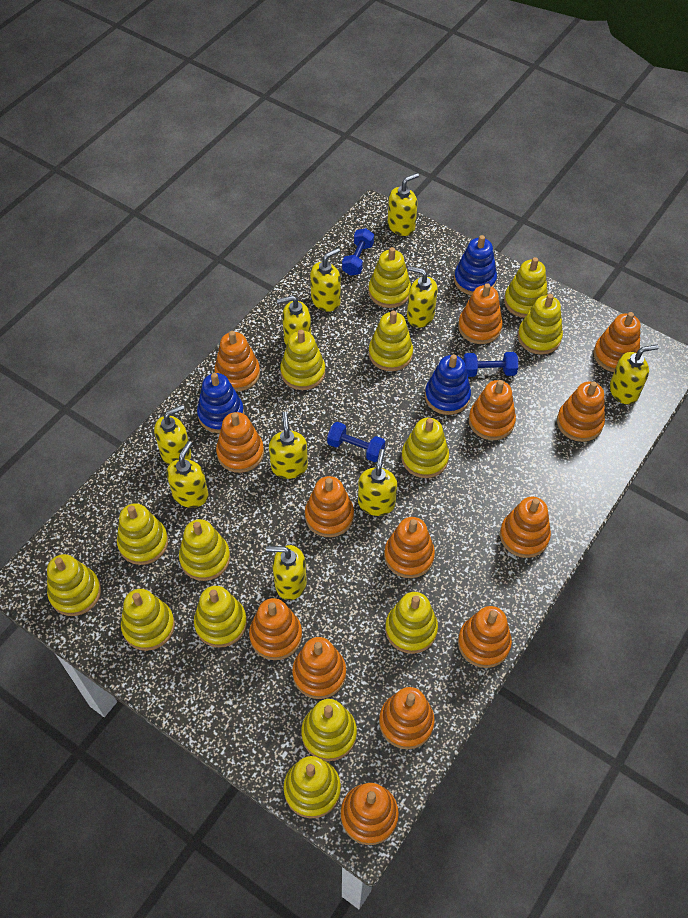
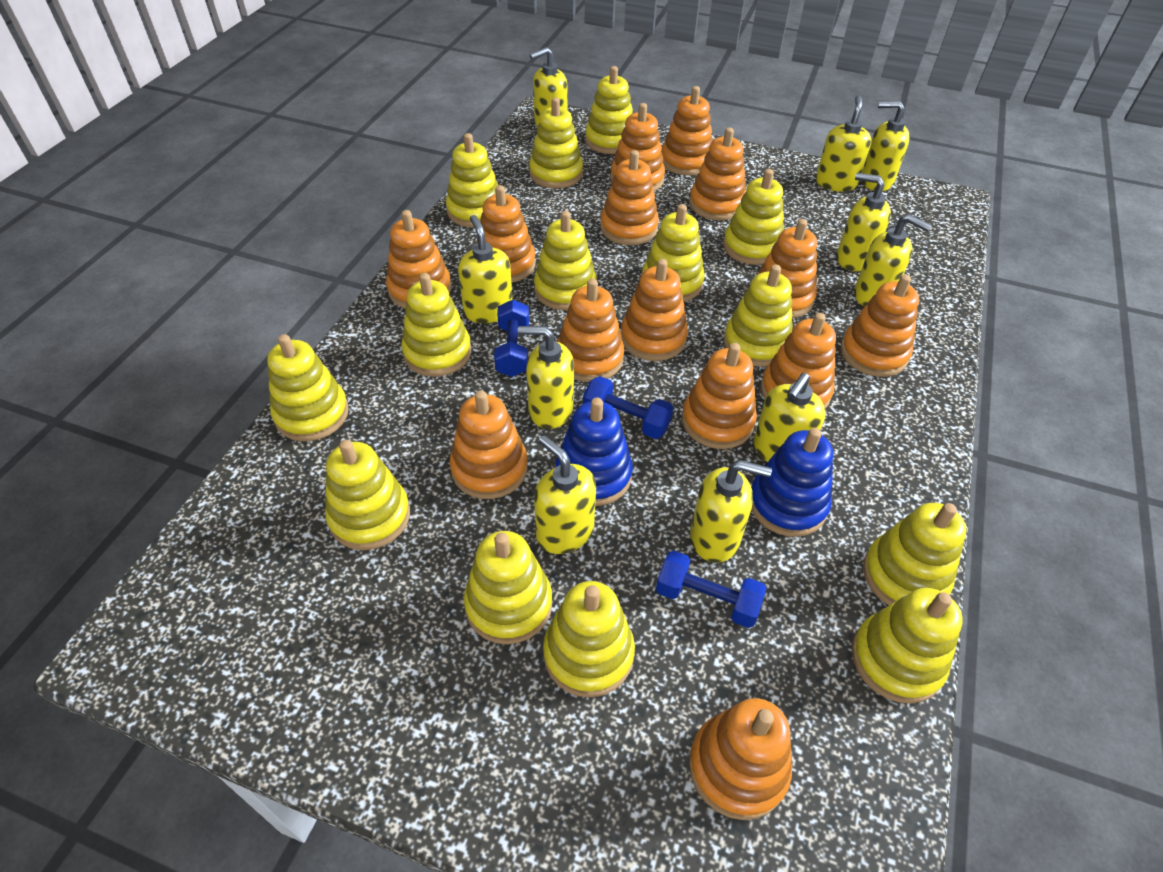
blue stacking toy: [197,373,244,433] [425,354,471,415] [454,235,497,295] = 3 -> [555,397,633,506] [751,428,833,537] = 2

